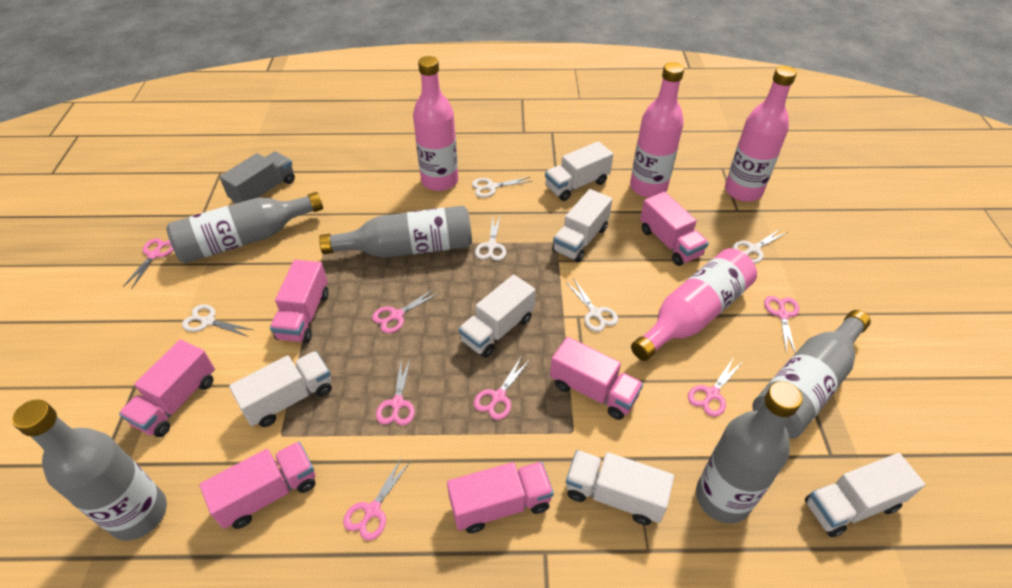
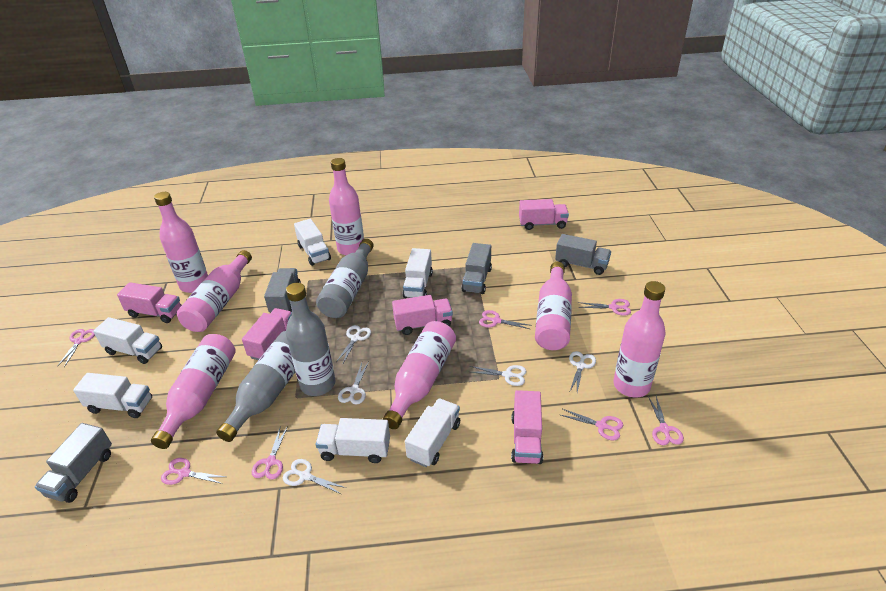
grey bottle: [12,399,167,541] [166,192,323,263] [319,206,472,258] [696,381,803,523] [752,310,871,439] = 5 -> [216,331,295,442] [286,283,336,396] [316,239,374,318] = 3
grey truck: [219,151,295,203] = 1 -> [35,423,112,503] [264,268,301,312] [462,243,492,294] [555,234,611,275] = 4
pink bottle: [413,56,458,191] [630,62,684,198] [631,248,757,361] [725,66,797,202] = 4 -> [151,334,236,449] [154,192,208,293] [177,250,252,332] [329,158,364,255] [383,321,456,429] [535,262,572,350] [613,281,665,398] = 7
pink truck: [119,339,215,437] [200,442,315,529] [270,260,329,343] [447,462,554,533] [550,337,643,420] [640,192,709,266] = 6 -> [117,282,182,323] [242,308,292,360] [392,295,453,335] [511,390,543,464] [519,199,569,230] = 5

